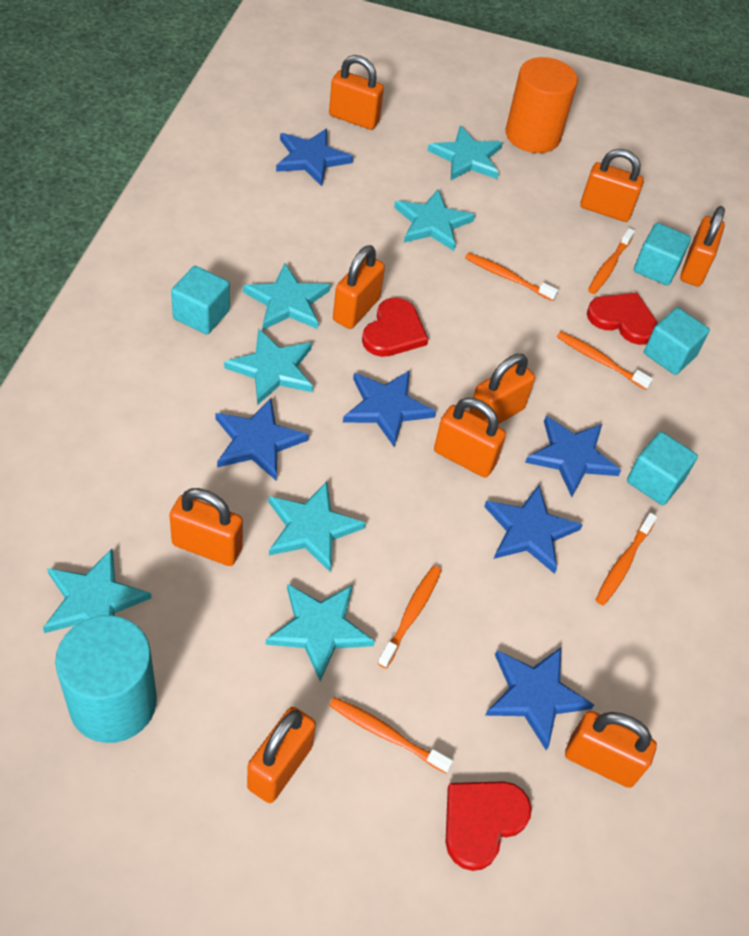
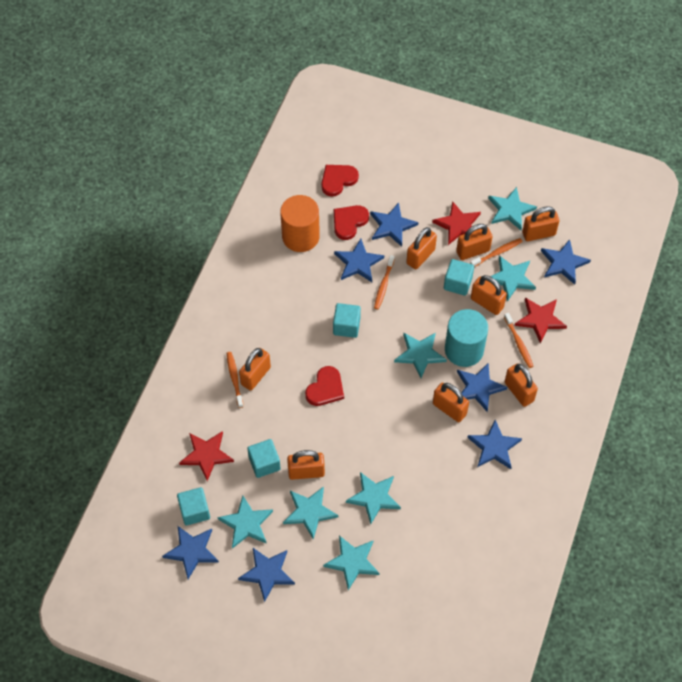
blue star: [215,398,309,480] [276,129,353,186] [343,370,436,447] [484,485,583,574] [485,647,594,750] [525,416,621,497] = 6 -> [162,526,219,579] [238,548,295,602] [334,239,384,282] [370,203,419,247] [457,363,507,412] [467,420,522,469] [541,239,591,284] = 7
orange padlock: [169,488,243,566] [247,707,316,803] [329,55,384,130] [333,245,385,329] [434,398,506,478] [469,354,535,424] [565,711,657,788] [581,149,644,222] [680,206,725,286] = 9 -> [239,348,271,391] [287,450,325,480] [406,227,437,270] [433,383,469,422] [456,224,493,260] [471,275,507,315] [505,363,538,407] [522,206,559,241] = 8
orange toothbrush: [329,697,453,773] [378,566,442,668] [465,252,558,301] [557,331,653,390] [588,228,635,294] [596,513,657,605] = 6 -> [227,352,244,408] [374,255,394,309] [470,238,522,267] [504,313,533,368] = 4
red star: none = 0 -> [179,431,234,481] [432,201,481,245] [515,297,567,344] = 3

